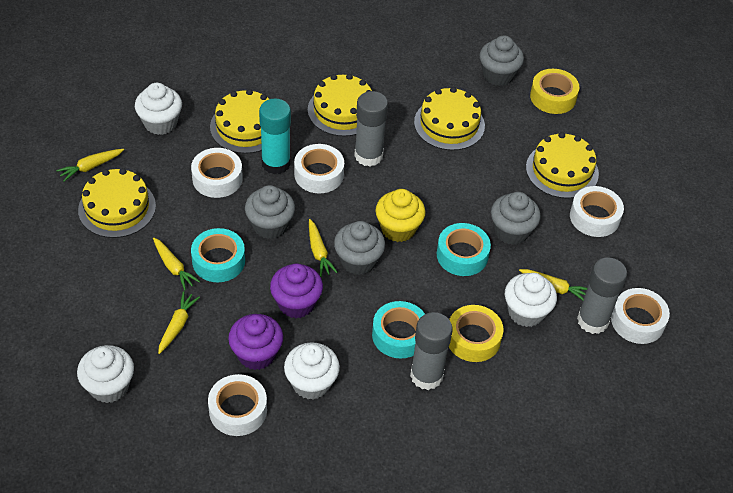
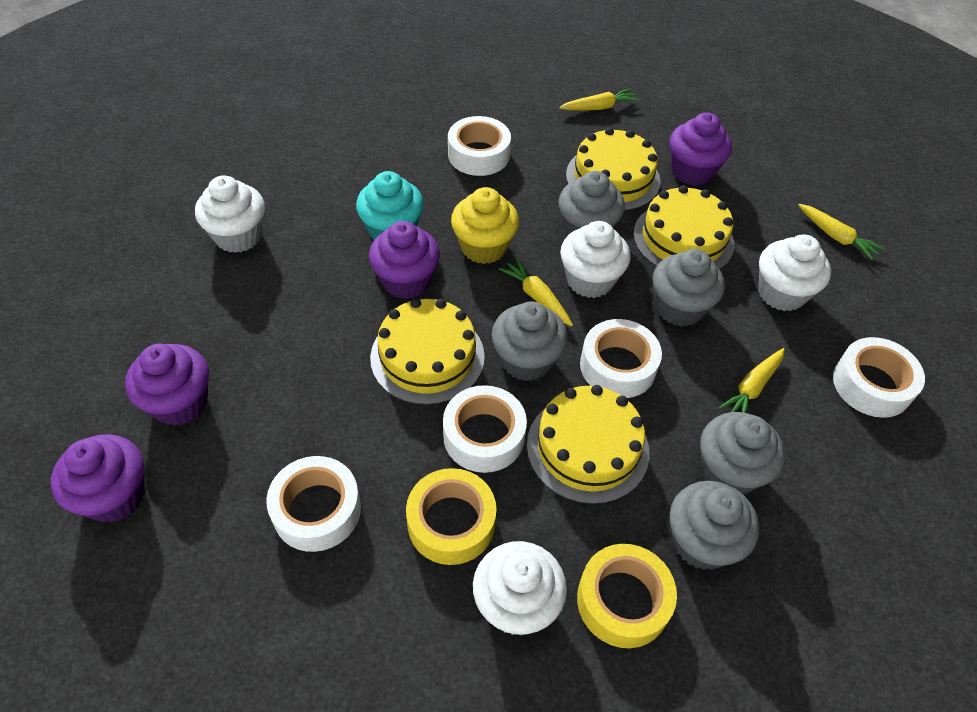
grey cupcake: [245,185,295,239] [334,221,385,275] [479,35,524,86] [491,192,541,245] = 4 -> [492,301,568,381] [558,171,625,236] [653,249,725,327] [670,481,759,570] [700,412,785,495] = 5
grey glue stick: [354,91,388,166] [410,312,453,390] [577,257,627,334] = 3 -> none = 0
purple cupcake: [228,314,283,370] [270,264,323,318] = 2 -> [51,434,145,523] [125,344,209,426] [369,221,440,299] [670,113,732,186] = 4
turquoise cupcake: none = 0 -> [356,171,424,240] = 1
turquoise glue stick: [259,99,291,174] = 1 -> none = 0
turquoise tape: [191,228,245,282] [372,301,425,359] [437,223,491,276] = 3 -> none = 0
yellow cake: [78,168,156,238] [210,89,269,154] [308,74,372,136] [414,87,485,150] [526,132,599,198] = 5 -> [370,298,485,405] [527,385,649,504] [566,127,661,211] [633,185,734,270] = 4
yellow carrot: [56,149,124,181] [153,238,200,290] [158,291,200,354] [309,219,338,277] [519,269,587,300] = 5 -> [499,258,573,326] [559,89,639,110] [718,348,785,413] [798,204,885,260] = 4

